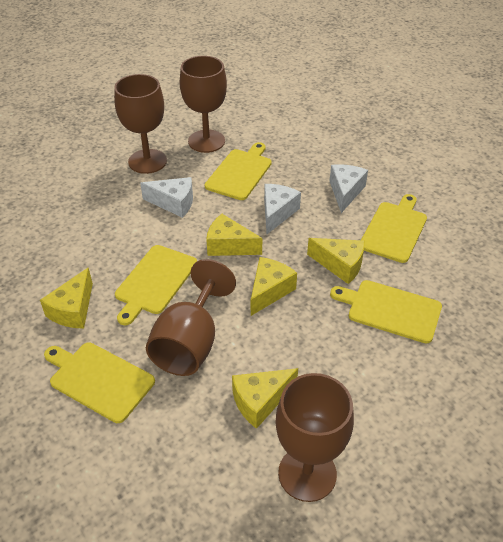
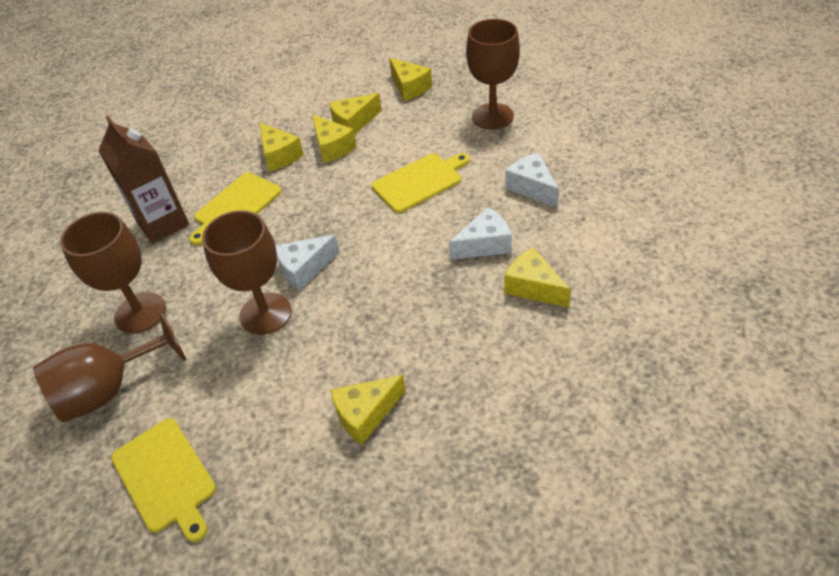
brown carton: none = 0 -> [98,116,189,244] = 1
yellow cheese: [40,267,93,328] [206,214,262,256] [232,368,298,429] [251,257,297,316] [307,238,365,284] = 5 -> [259,122,304,171] [312,114,357,163] [329,93,382,135] [331,375,406,445] [389,58,432,101] [504,247,571,308] = 6
yellow cutting board: [44,342,155,423] [115,245,197,325] [205,142,272,200] [330,280,442,344] [361,194,427,263] = 5 -> [111,418,216,542] [189,172,282,245] [372,153,470,213] = 3

